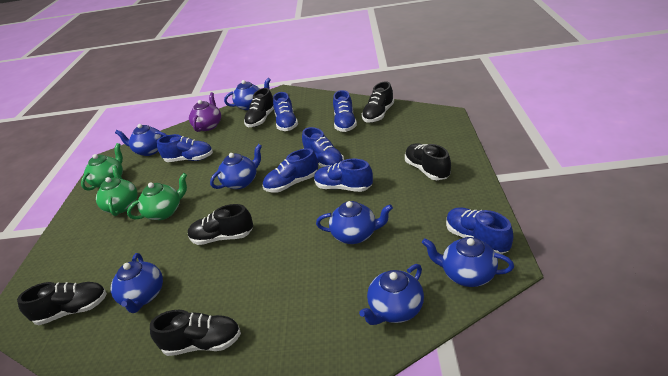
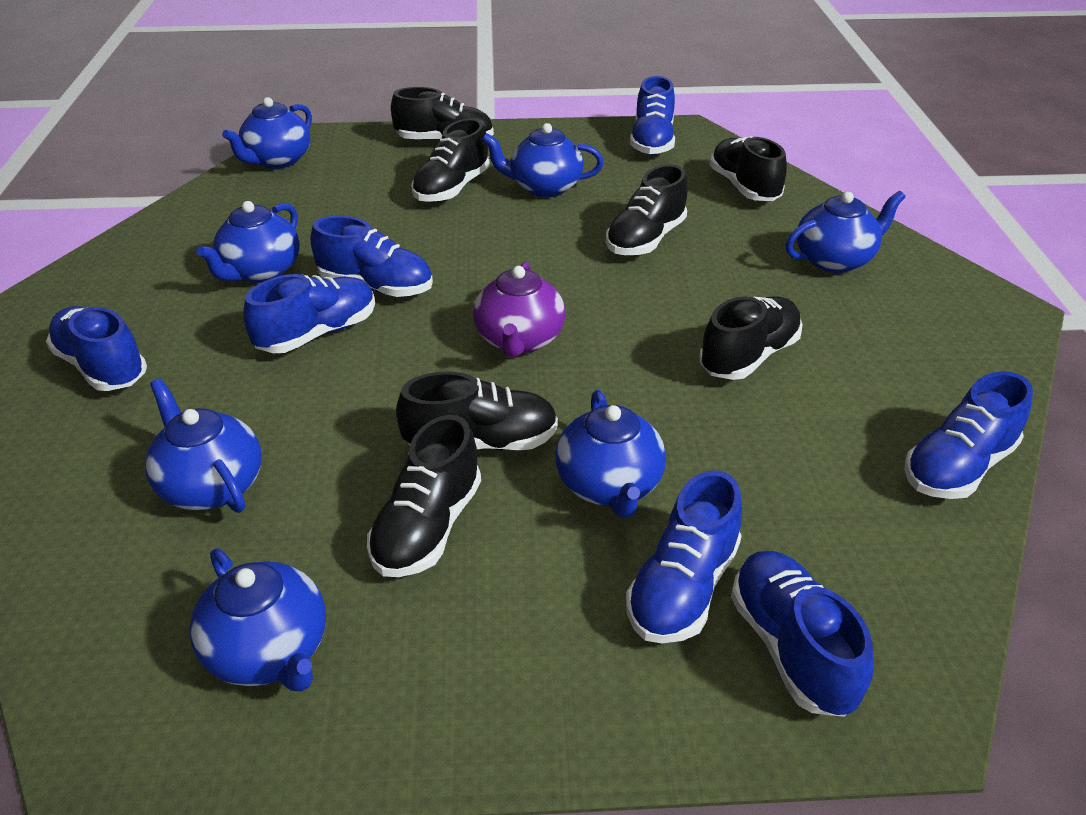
black shoe: [17,282,107,325] [150,310,241,356] [188,204,253,245] [244,88,274,127] [362,81,394,122] [405,143,451,180] = 6 -> [367,415,481,577] [391,87,494,139] [396,371,558,450] [411,118,490,203] [606,164,688,256] [699,296,802,380] [710,136,787,201] = 7
green teapot: [81,143,123,191] [96,165,138,216] [127,173,187,220] = 3 -> none = 0

